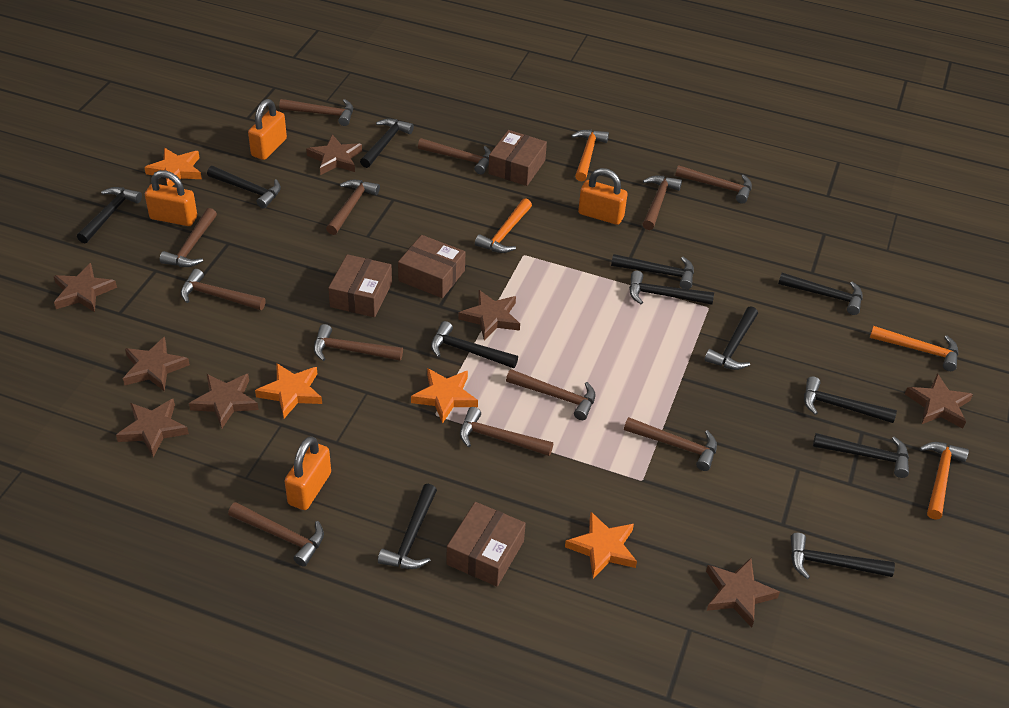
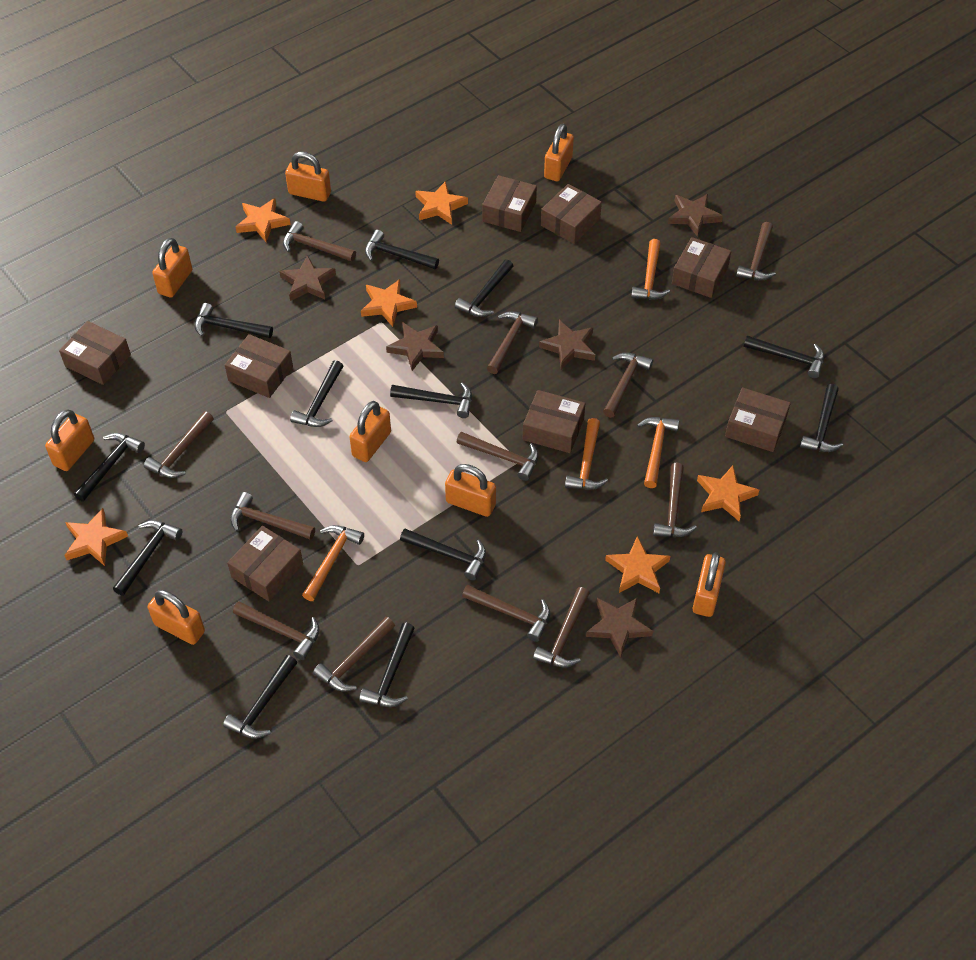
brown box: [328,254,392,317] [398,235,465,298] [446,502,526,587] [488,130,547,186] = 4 -> [59,321,131,385] [225,334,293,398] [227,526,303,601] [482,175,537,232] [523,390,585,453] [541,184,602,244] [672,237,731,298] [725,387,791,452] = 8
brown star: [54,263,117,312] [116,399,189,457] [123,337,190,391] [189,374,259,428] [306,135,362,175] [458,290,520,340] [706,558,780,628] [905,374,973,428] = 8 -> [279,255,336,301] [386,322,444,371] [539,320,595,369] [586,597,653,658] [668,194,723,237] = 5
orange padlock: [145,170,197,226] [248,99,287,160] [285,436,331,510] [578,168,627,225] = 4 -> [45,409,94,471] [148,590,205,645] [152,238,192,298] [285,151,331,202] [350,401,391,462] [445,464,496,517] [544,124,574,181] [693,552,726,617] = 8
orange star: [144,148,202,187] [255,363,322,418] [411,368,478,424] [565,512,637,578] = 4 -> [64,508,128,566] [236,198,291,242] [361,279,417,327] [415,181,468,225] [605,536,670,593] [697,465,759,521] = 6

